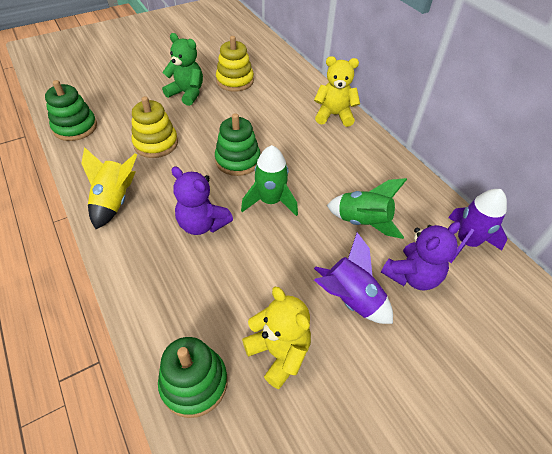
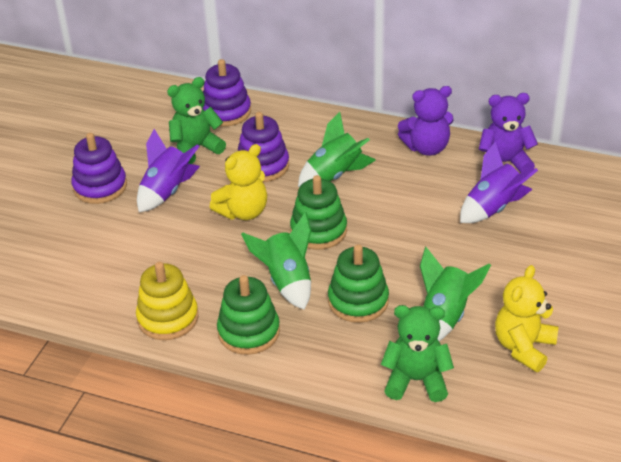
green rocket: [241,145,298,216] [327,178,407,239] = 2 -> [241,212,311,310] [298,112,376,187] [420,247,491,341] = 3
green teddy bear: [162,33,203,106] = 1 -> [167,77,226,164] [381,305,454,402] = 2
purple stacking toy: none = 0 -> [71,133,127,204] [203,59,251,127] [238,112,289,182] = 3
yellow rocket: [81,147,137,229] = 1 -> none = 0
yellow stacking toy: [132,96,178,158] [216,36,254,92] = 2 -> [136,262,198,340] = 1

